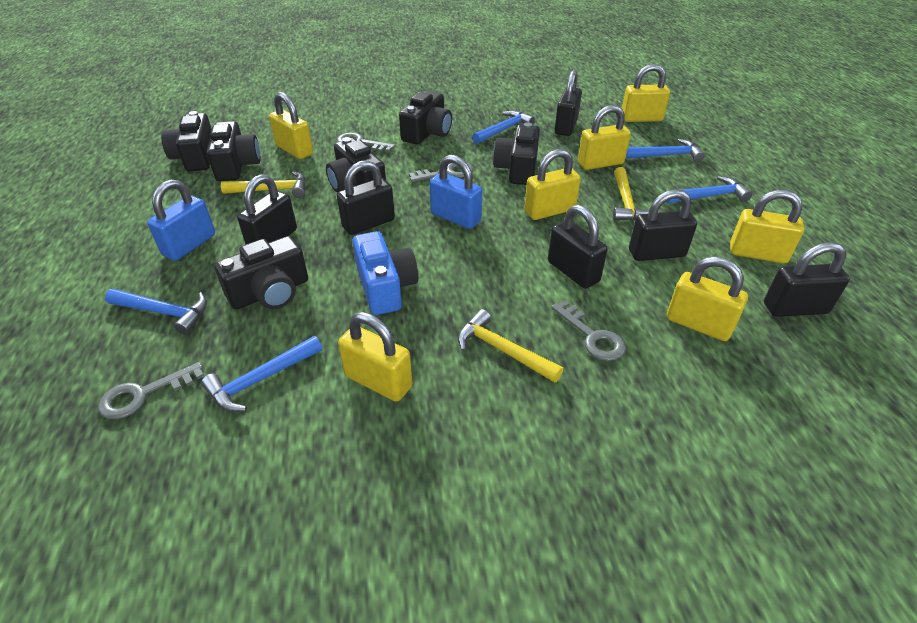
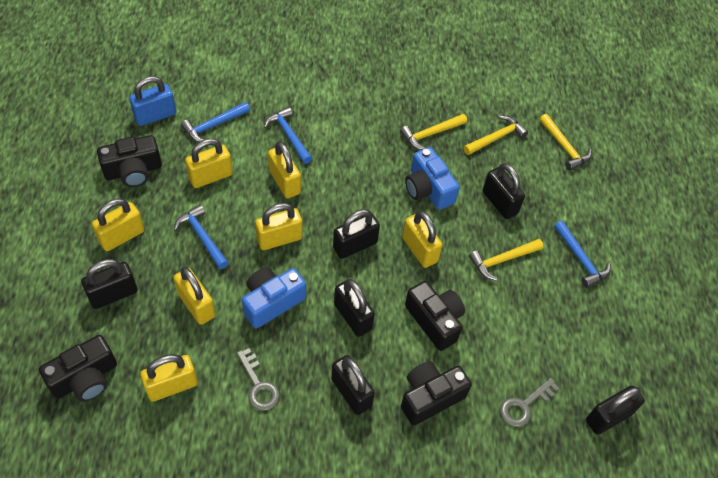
black camera: [161,111,211,171] [207,121,260,181] [214,236,308,309] [326,137,386,192] [399,91,452,145] [493,122,540,185] = 6 -> [39,335,117,402] [97,135,162,187] [401,361,472,426] [405,281,465,351] = 4
blue camera: [353,231,418,315] = 1 -> [242,267,306,329] [405,147,460,210] = 2
blue hammer: [105,289,207,335] [201,336,322,412] [472,110,535,144] [625,139,705,162] [666,176,752,203] = 5 -> [174,204,229,269] [181,102,250,142] [264,107,312,164] [554,221,611,288] = 4
blue padlock: [147,180,215,261] [430,155,482,229] = 2 -> [129,76,176,126] = 1
grey key: [98,362,204,419] [337,132,395,152] [409,162,474,182] [551,300,626,361] = 4 -> [237,348,280,411] [500,378,559,427] = 2
yellow hammer: [221,171,306,198] [458,309,563,383] [613,167,649,220] = 3 -> [400,114,467,150] [464,115,528,155] [469,239,543,281] [539,114,592,171] = 4

